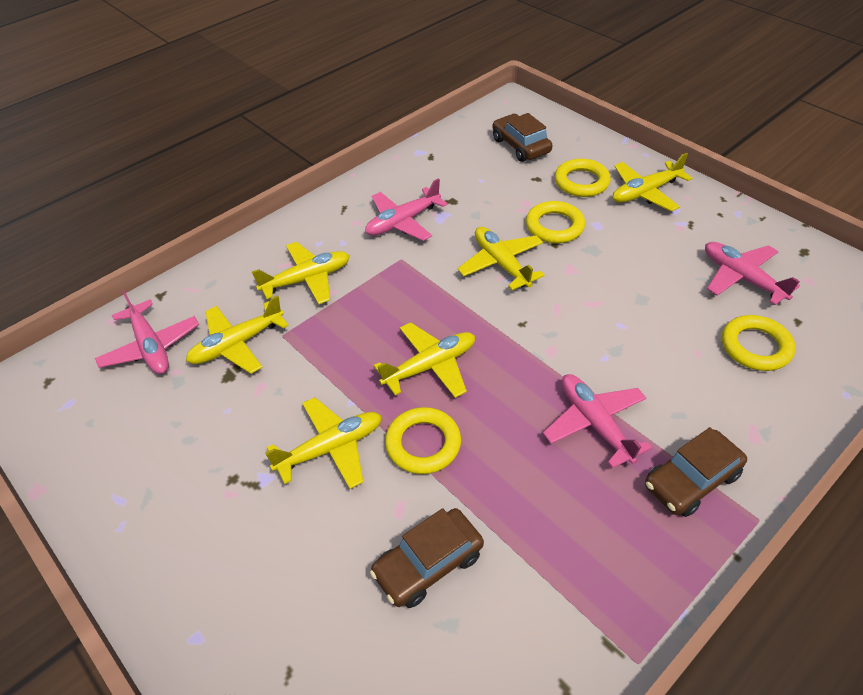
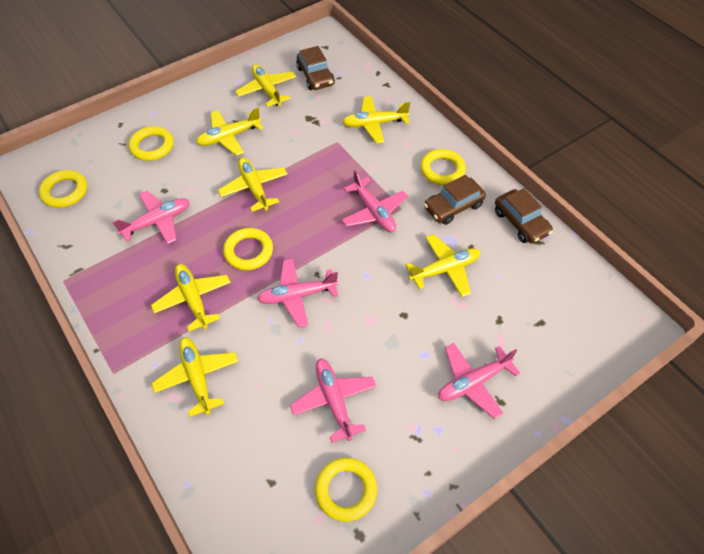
pink plane: [95,290,199,374] [365,178,448,241] [543,374,652,468] [705,242,800,305] = 4 -> [112,191,190,244] [257,259,339,327] [290,359,376,443] [342,170,408,233] [438,343,520,419] = 5
yellow plane: [186,295,289,374] [252,242,350,304] [265,397,382,489] [374,322,475,398] [457,227,545,290] [613,153,692,211] = 6 -> [151,264,231,332] [151,337,238,417] [196,108,263,156] [218,157,288,212] [235,64,296,107] [342,96,410,143] [405,234,481,297] = 7
yellow ring: [385,407,461,474] [526,201,585,243] [555,159,611,197] [722,315,795,371] = 4 -> [39,170,87,208] [129,126,174,161] [223,228,273,270] [315,458,377,522] [420,149,466,185] = 5

